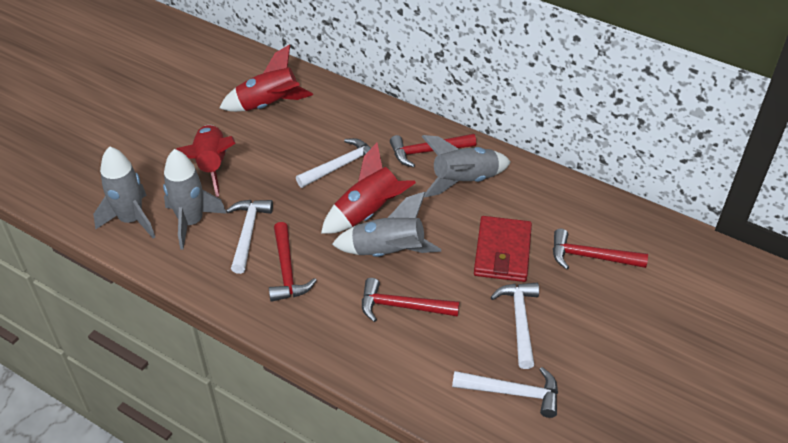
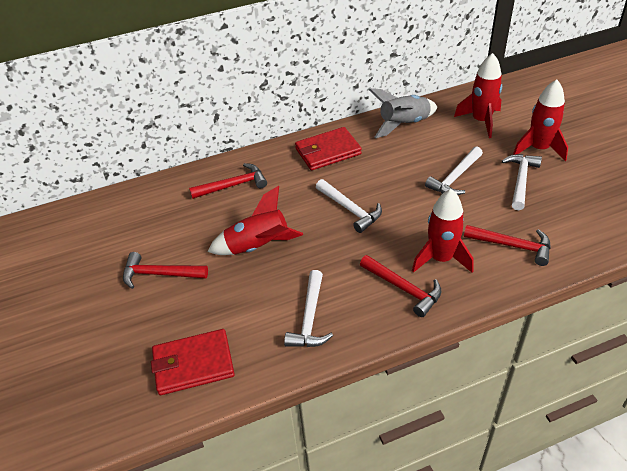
grey rocket: [93,146,155,239] [163,149,227,250] [332,192,441,257] [421,135,511,198] = 4 -> [369,88,437,138] = 1
red rocket: [176,125,236,197] [219,44,313,112] [321,143,416,234] = 3 -> [207,186,303,255] [412,189,474,273] [454,53,502,138] [513,79,568,161] = 4
red wallet: [474,216,532,282] = 1 -> [151,329,235,395] [295,127,362,170] = 2

